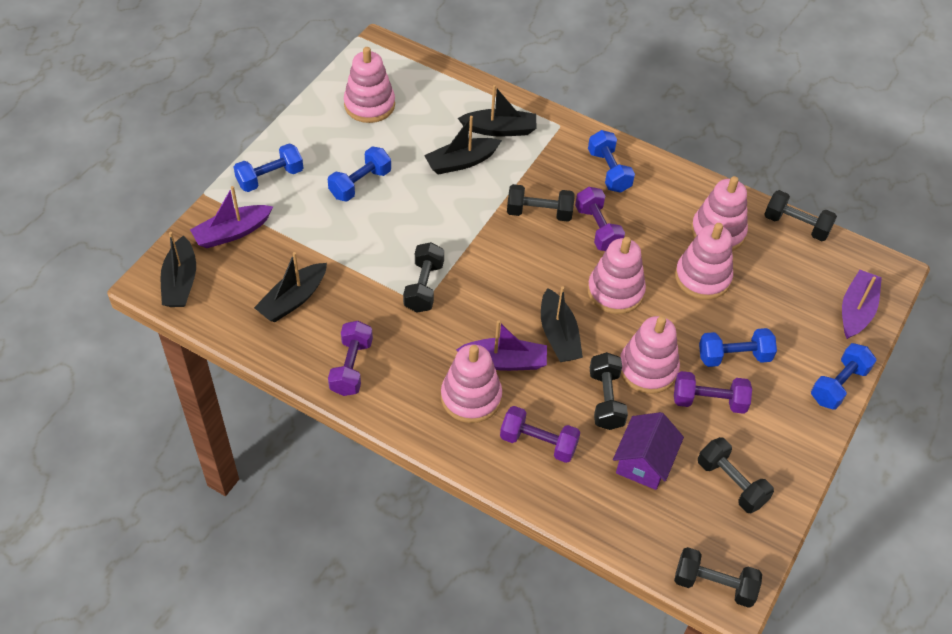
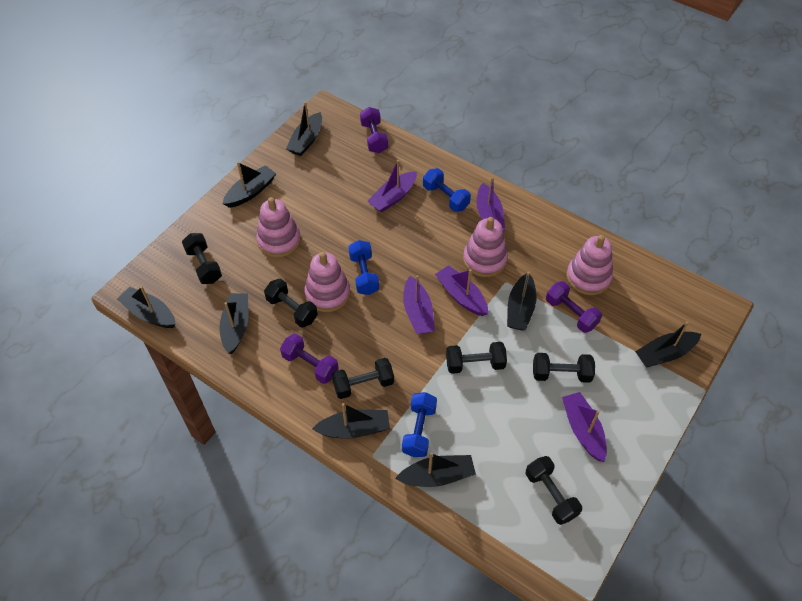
black boat: [161,232,196,307] [254,252,327,322] [424,116,502,175] [458,85,537,136] [541,287,583,362] = 5 -> [117,286,176,328] [219,293,249,354] [223,162,276,208] [286,102,322,156] [312,403,390,439] [395,452,476,487] [507,272,537,330] [635,321,701,368] = 8
blue dumbbell: [234,143,303,192] [328,147,391,201] [588,130,635,193] [699,328,777,367] [811,343,877,409] = 5 -> [348,240,379,295] [402,392,437,457] [423,168,471,212] = 3
pink stacking toy: [344,47,395,123] [441,344,502,423] [587,237,646,314] [620,316,680,394] [675,223,733,300] [691,176,748,251] = 6 -> [256,197,301,257] [305,252,350,312] [463,217,508,277] [566,235,613,295] = 4
purple boat: [190,186,273,248] [456,320,547,371] [842,270,882,339] = 3 -> [367,160,417,213] [403,275,435,334] [435,265,488,316] [477,177,505,231] [562,392,607,462] = 5
purple dumbbell: [328,321,373,396] [500,406,580,463] [575,187,625,251] [674,371,752,414] = 4 -> [280,334,339,384] [360,107,388,153] [546,281,602,333] = 3
purple house: [613,412,684,490] = 1 -> none = 0

